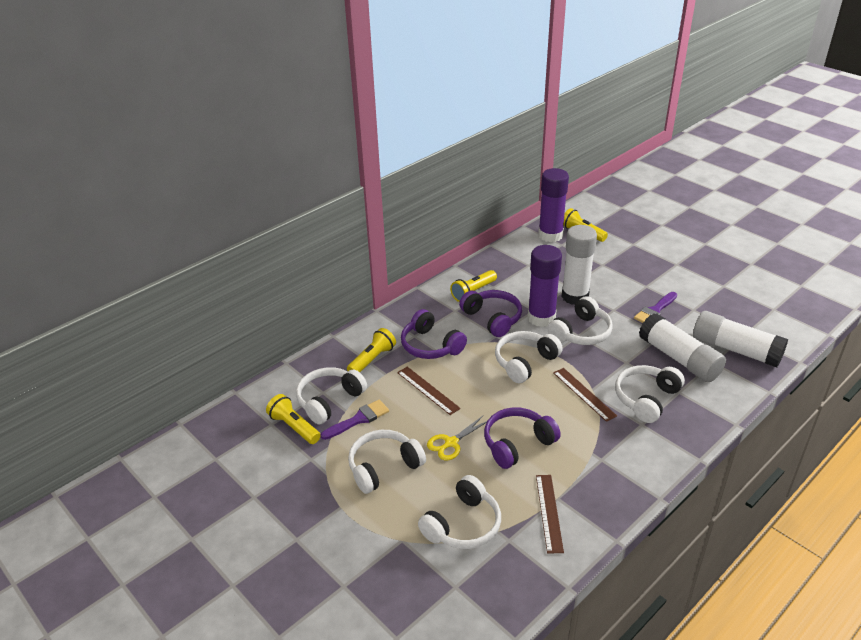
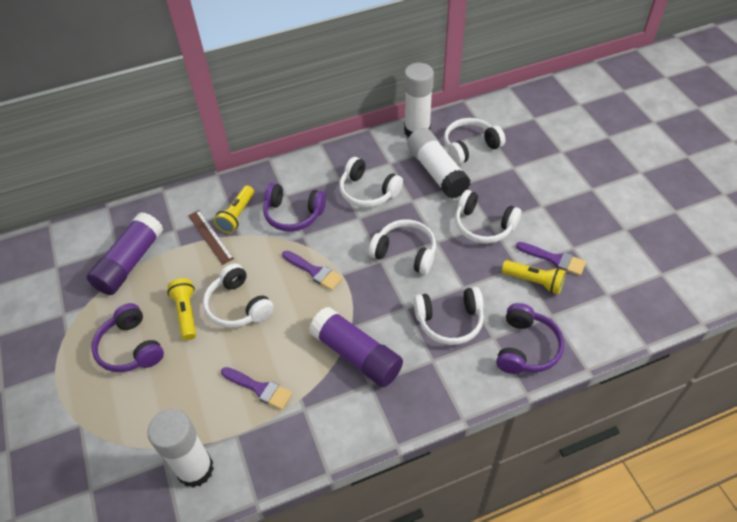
brown ruler: [397,367,461,415] [536,475,564,554] [553,368,617,422] = 3 -> [188,210,234,265] = 1
purple brush: [321,400,389,440] [634,292,677,323] = 2 -> [221,367,292,410] [282,251,343,291] [516,242,586,276] = 3
yellow flashlight: [266,394,321,444] [347,328,396,372] [450,270,497,302] [563,208,608,242] = 4 -> [167,278,196,340] [214,186,254,233] [502,260,566,295] = 3
yellow scissors: [427,415,487,460] = 1 -> none = 0

